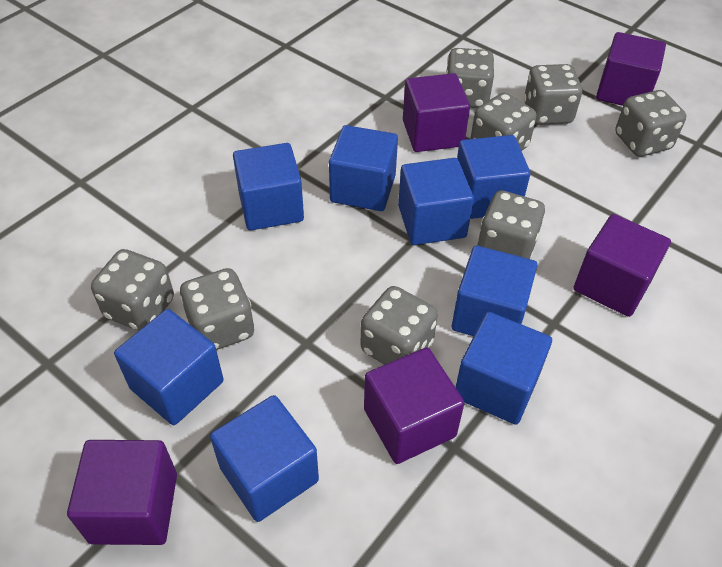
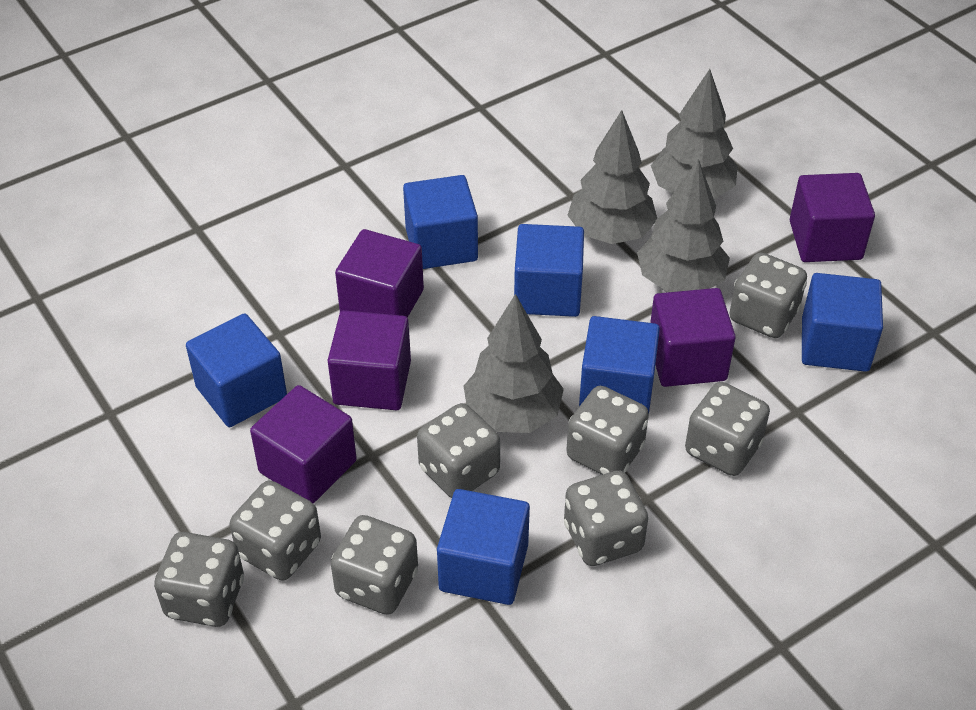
blue cube: [114,309,224,425] [210,395,319,522] [233,143,304,231] [329,125,398,211] [398,158,474,245] [452,246,537,336] [455,312,552,425] [457,135,530,219] = 8 -> [186,314,287,427] [403,175,478,269] [437,489,530,605] [514,224,584,317] [579,316,660,413] [802,273,883,372] = 6
grey tree: none = 0 -> [463,294,564,433] [567,110,657,244] [637,159,730,292] [651,69,738,199] = 4

